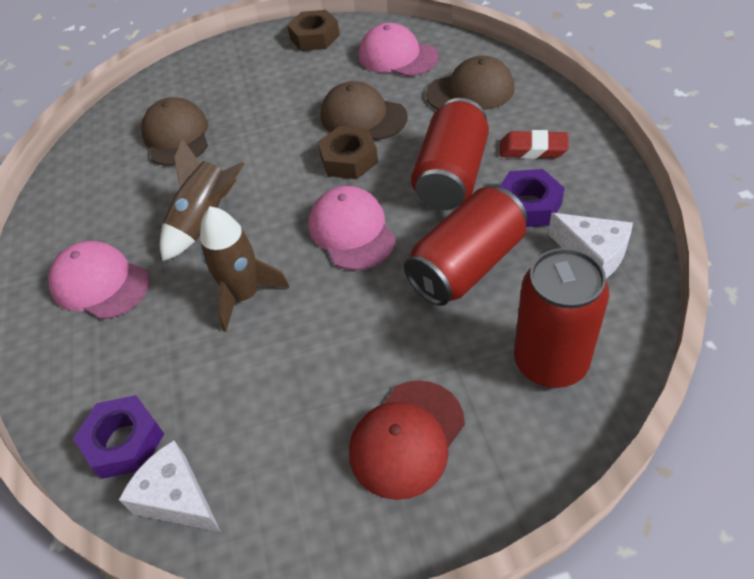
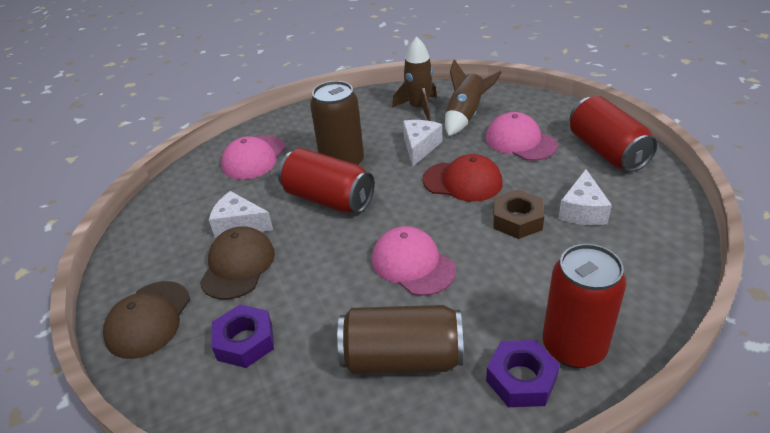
brown can: none = 0 -> [310,81,364,165] [337,305,464,374] = 2
brown cap: [141,97,208,166] [320,81,408,140] [426,56,514,110] = 3 -> [103,281,190,359] [200,226,275,300] = 2
brown nut: [287,10,340,51] [318,126,378,179] = 2 -> [493,189,544,239] = 1
red eraser: [500,130,569,159] = 1 -> none = 0
white cheese: [119,440,221,532] [548,213,633,278] = 2 -> [209,191,273,238] [403,120,442,167] [558,169,612,225] = 3

